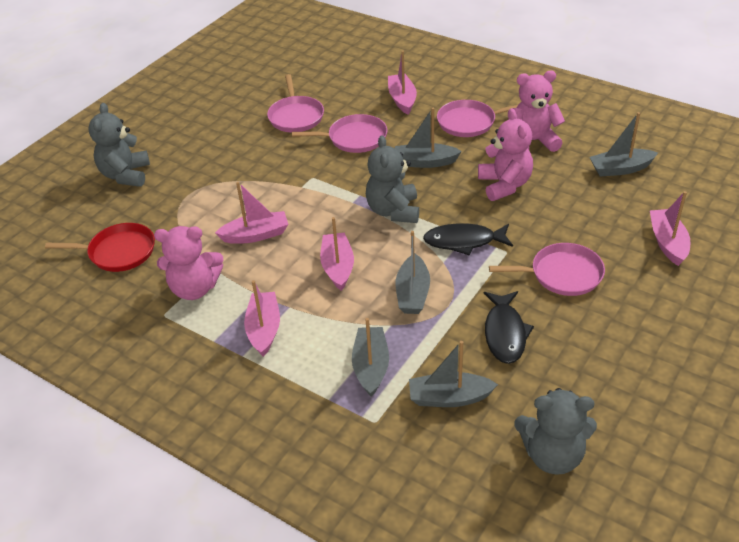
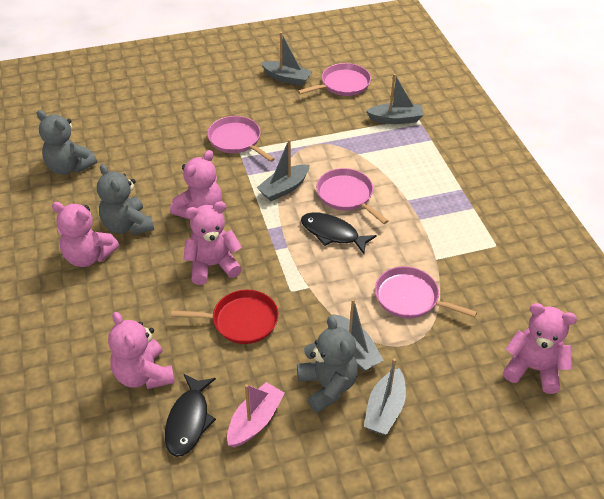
pink boat: [215,182,288,244] [244,280,280,357] [320,217,354,291] [388,51,417,114] [650,191,690,266] = 5 -> [227,382,285,447] = 1
pink teddy bear: [154,226,223,300] [478,108,533,201] [513,71,565,152] = 3 -> [52,202,119,267] [108,312,175,389] [170,150,222,219] [183,201,242,285] [503,303,577,394] = 5

